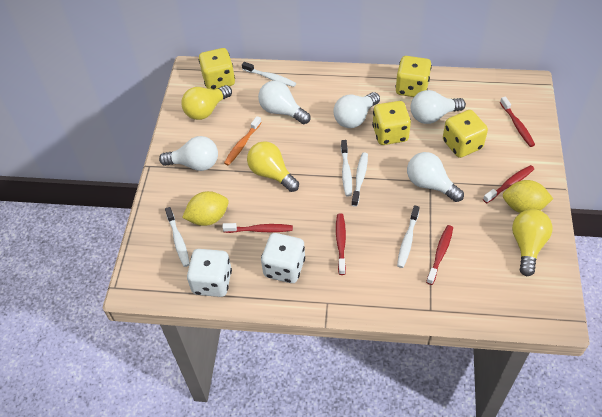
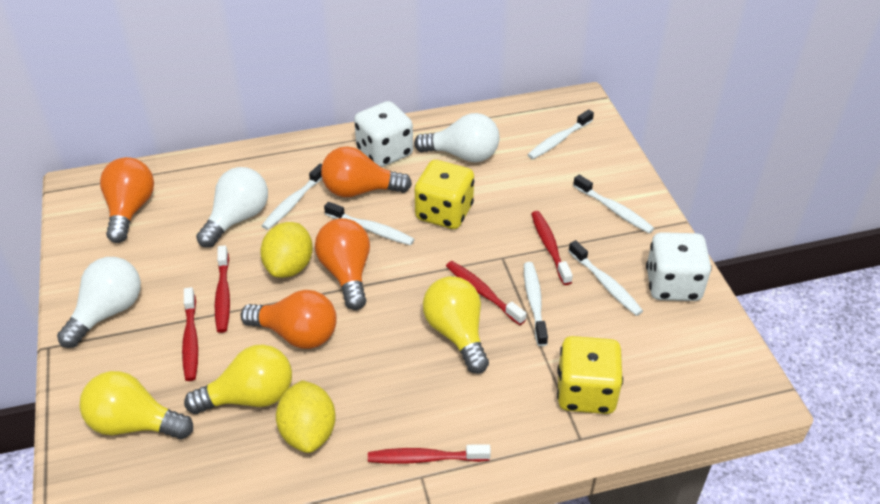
orange light bulb: none = 0 -> [100,157,154,243] [241,290,337,349] [315,218,370,310] [321,146,412,197] = 4
orange toothbrush: [224,116,262,166] = 1 -> none = 0
white light bulb: [159,136,218,171] [258,81,311,124] [333,92,380,128] [407,152,464,202] [411,90,466,124] = 5 -> [57,257,141,348] [196,167,268,248] [414,113,500,162] = 3
white toothbrush: [165,207,190,267] [242,62,296,87] [341,140,352,197] [351,152,368,207] [397,205,420,268] = 5 -> [262,164,322,230] [324,202,414,245] [524,262,548,346] [528,109,594,159] [568,240,643,316] [573,175,654,233] = 6
yellow dice: [199,48,235,89] [372,101,411,145] [395,56,432,97] [443,110,488,158] = 4 -> [415,160,474,229] [557,336,623,414] = 2

